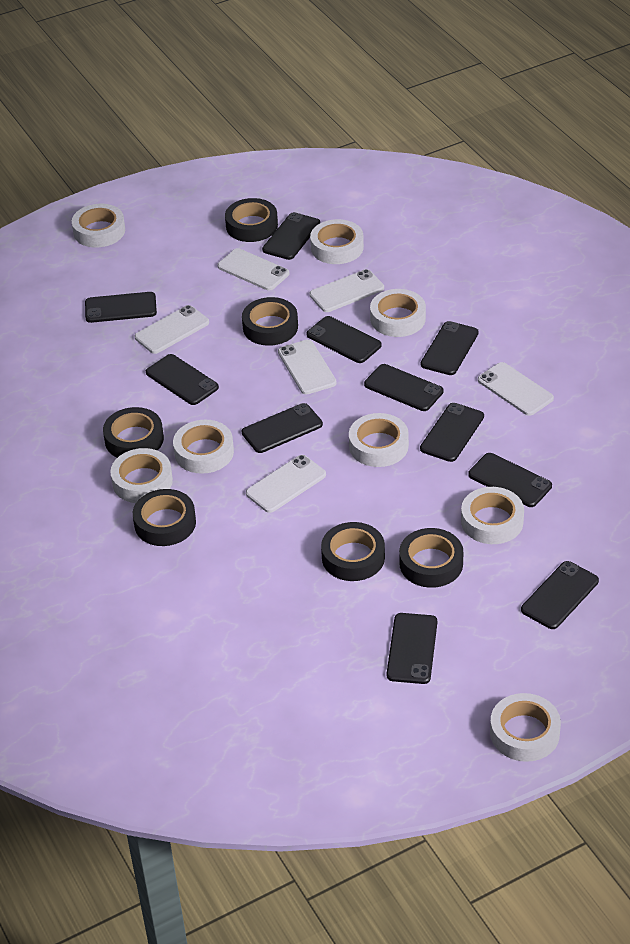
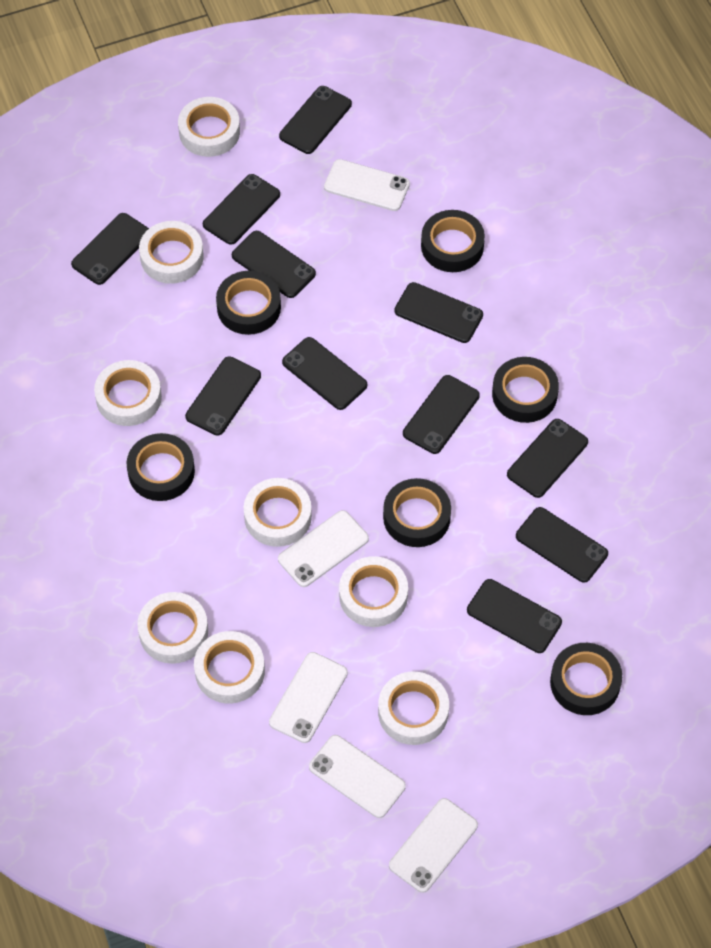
white phone: [134,305,209,354] [217,248,289,291] [246,455,326,513] [278,340,337,395] [309,269,384,312] [478,362,554,416] = 6 -> [269,652,348,743] [278,510,369,587] [309,735,406,818] [324,159,410,211] [389,798,478,893] = 5

